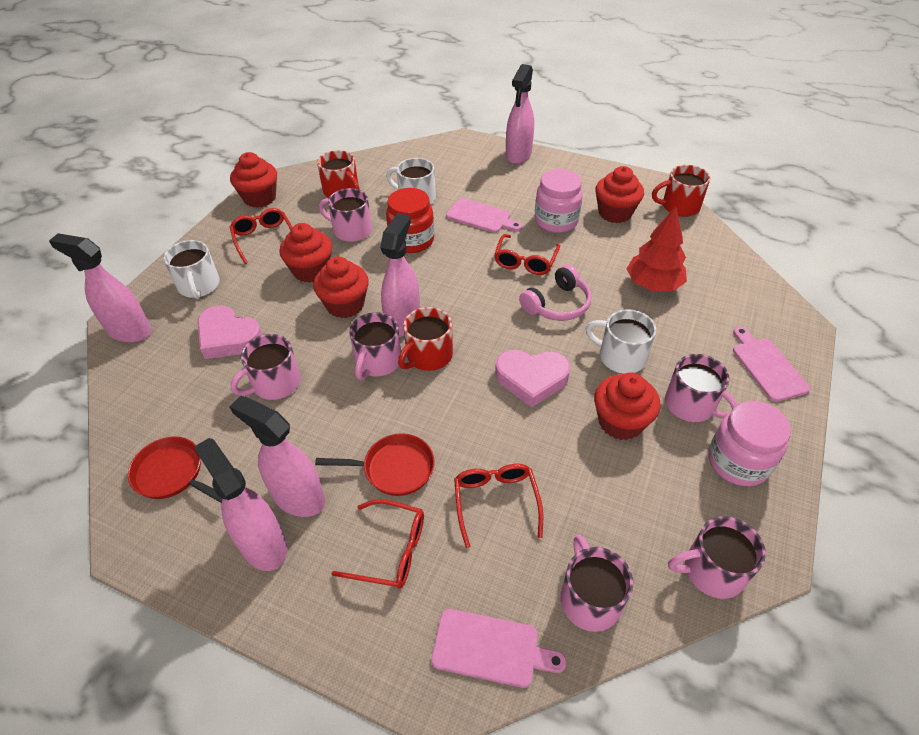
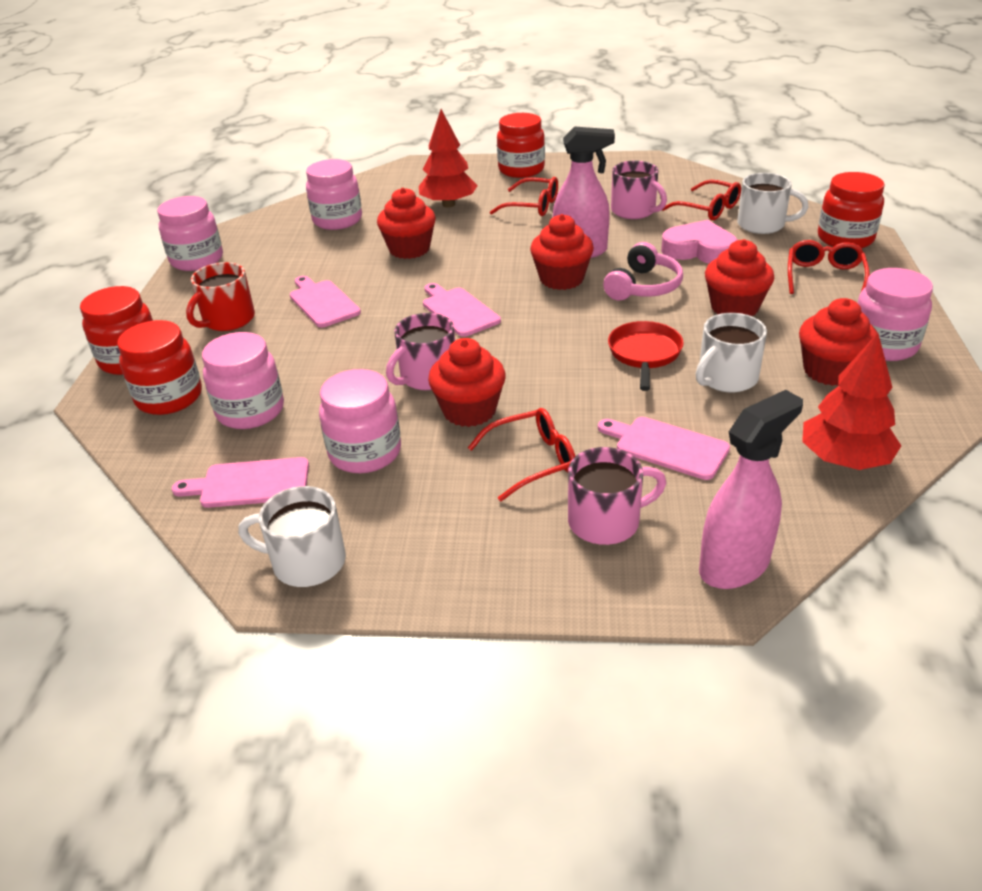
pink cutting board: [431,609,566,688] [446,198,522,233] [733,326,810,402] = 3 -> [172,457,309,508] [290,276,361,327] [423,283,501,337] [598,417,730,480] = 4
pink heart: [197,305,262,359] [495,350,570,408] = 2 -> [661,220,738,263] = 1
pink jar: [535,169,583,233] [708,401,791,486] = 2 -> [157,196,223,271] [202,332,284,429] [306,159,362,230] [319,369,401,473] [858,268,933,361] = 5
pink mug: [231,334,301,400] [319,188,372,242] [349,312,401,380] [560,535,633,632] [665,354,738,422] [668,516,766,599] = 6 -> [386,313,455,390] [568,447,666,545] [611,161,667,219] = 3
pink spray bottle: [49,233,151,343] [194,438,287,571] [230,396,325,517] [380,213,420,337] [506,64,534,164] = 5 -> [553,127,615,258] [699,390,803,589] = 2
red jar: [386,188,434,253] = 1 -> [80,286,153,375] [117,320,202,415] [497,113,545,178] [818,172,885,249] = 4
red mug: [317,150,360,198] [398,307,453,371] [652,165,710,217] = 3 -> [186,262,255,331] = 1
red pan: [128,436,222,503] [315,433,435,496] = 2 -> [608,321,684,391] = 1
red tree: [627,207,687,291] = 1 -> [419,109,478,207] [802,333,901,470] = 2

